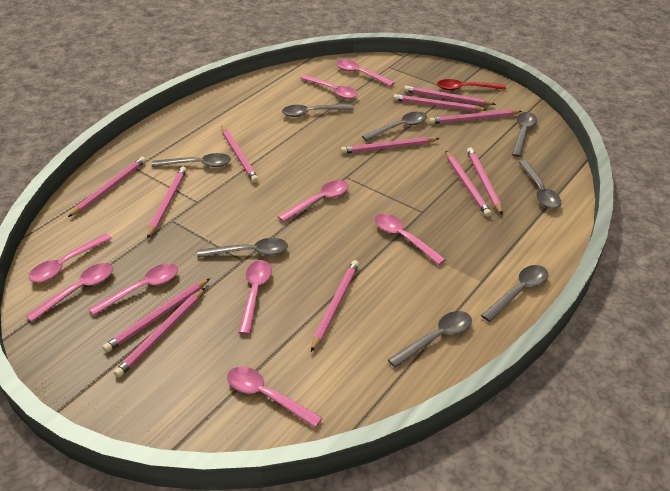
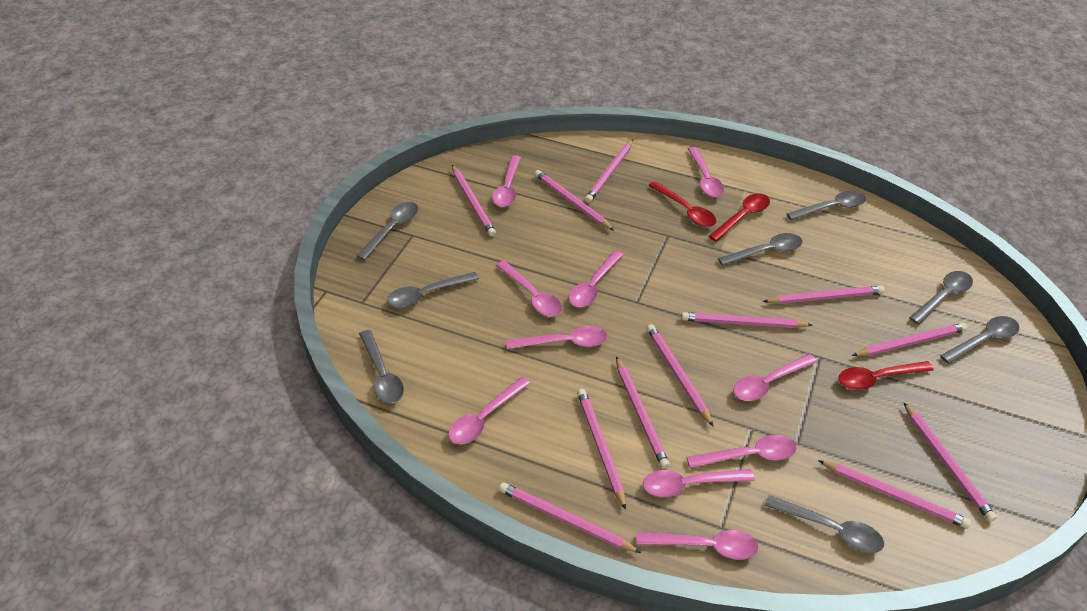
pink spoon: [26,263,113,322] [29,233,112,283] [89,264,178,316] [227,367,322,428] [238,260,272,335] [278,180,349,222] [300,75,358,99] [336,60,395,86] [375,214,446,265] = 9 -> [448,377,530,444] [492,155,521,207] [496,261,562,317] [506,326,608,349] [568,251,623,307] [636,530,759,560] [643,469,755,497] [686,435,797,468] [688,147,724,197] [733,354,817,401] = 10
red spoon: [437,79,506,90] = 1 -> [648,181,716,227] [708,193,770,242] [838,361,934,390] = 3

